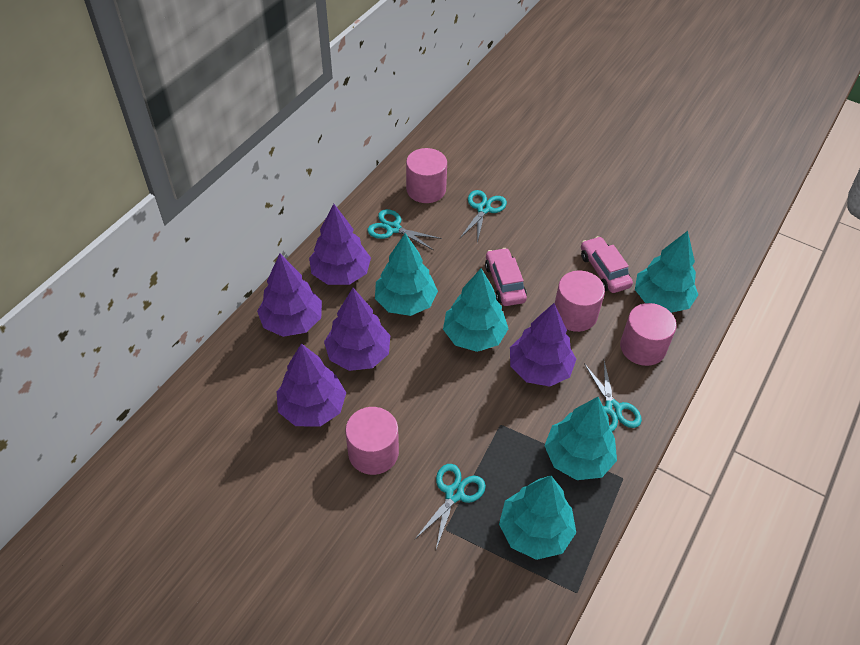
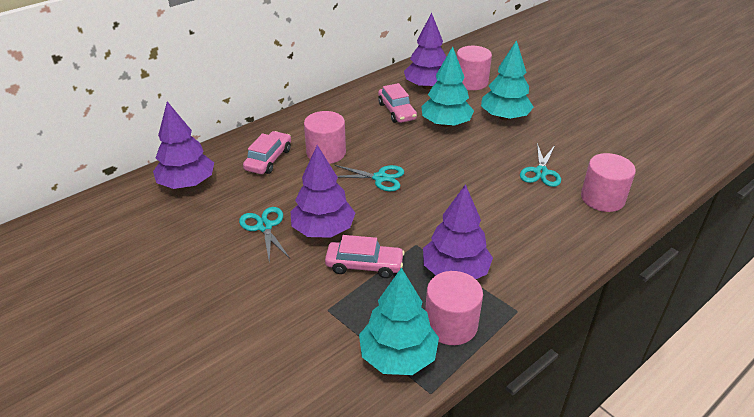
pink car: [485,248,527,306] [581,236,633,293] = 2 -> [243,131,291,174] [325,235,405,278] [378,83,417,123] = 3
purple tree: [257,253,322,337] [277,343,346,427] [309,204,371,285] [324,288,390,371] [510,303,576,387] = 5 -> [153,101,214,189] [290,145,355,238] [404,13,446,89] [423,184,493,279] = 4
turquoise scissors: [367,209,442,250] [414,464,486,549] [460,190,507,243] [584,361,642,431] = 4 -> [239,207,290,263] [335,165,404,191] [520,143,561,187] = 3
turquoise tree: [375,233,438,316] [443,269,508,352] [499,476,576,560] [544,397,617,480] [635,231,698,313] = 5 -> [359,268,439,375] [421,46,474,127] [481,40,534,120] = 3

